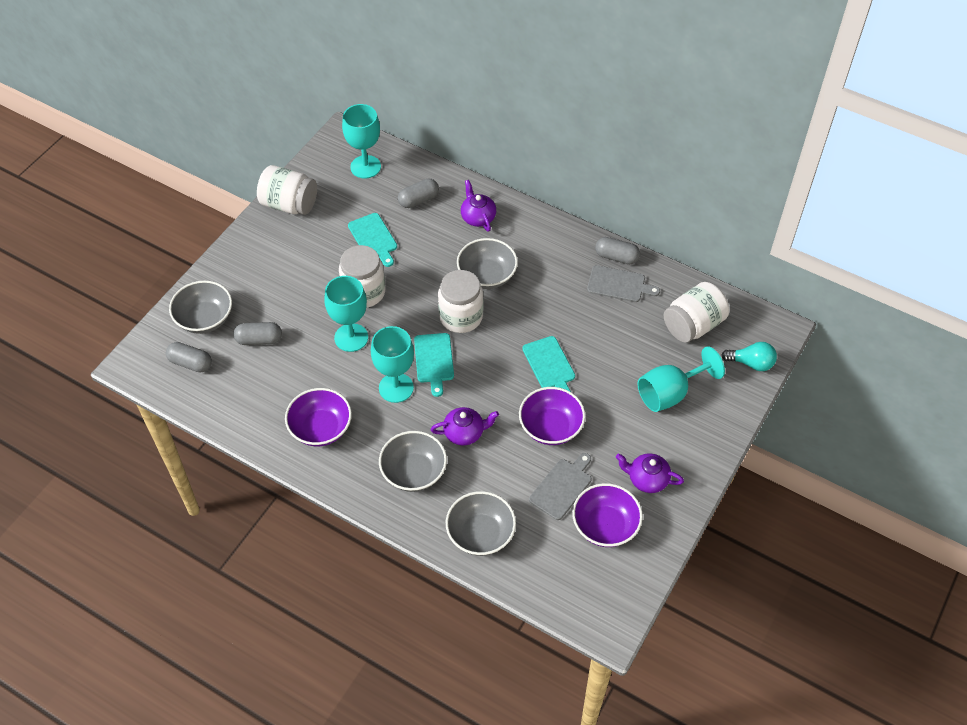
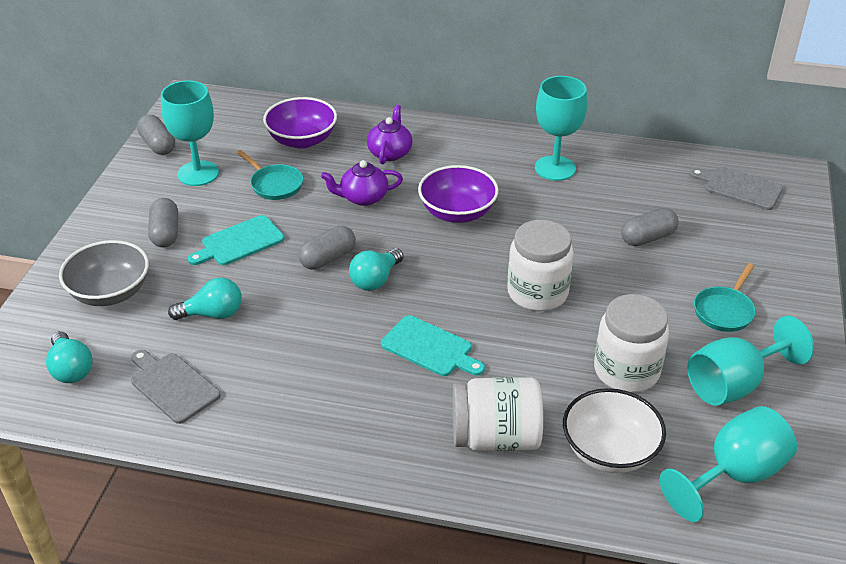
grey bowl: [169,281,232,334] [379,431,447,492] [446,491,516,556] [457,238,518,289] = 4 -> [59,240,149,306] = 1
purple bowl: [285,388,352,446] [519,387,585,445] [572,483,643,547] = 3 -> [263,97,337,149] [418,165,499,223] = 2
purple teapot: [430,407,499,446] [461,180,496,232] [616,454,684,493] = 3 -> [321,160,403,206] [367,105,412,164] = 2
turquoise cutting board: [348,213,397,267] [414,333,454,397] [522,336,575,392] = 3 -> [188,215,285,265] [381,315,485,376] = 2
turquoise light bulb: [721,342,777,371] = 1 -> [46,331,93,383] [168,278,242,320] [349,248,403,291] = 3
turquoise pan: none = 0 -> [237,150,303,200] [694,263,756,332] = 2
white bowl: none = 0 -> [563,388,666,473] = 1
white jar: [257,165,317,215] [339,245,385,308] [438,270,483,333] [664,282,729,343] = 4 -> [453,377,543,451] [507,220,574,311] [594,294,669,393] = 3

